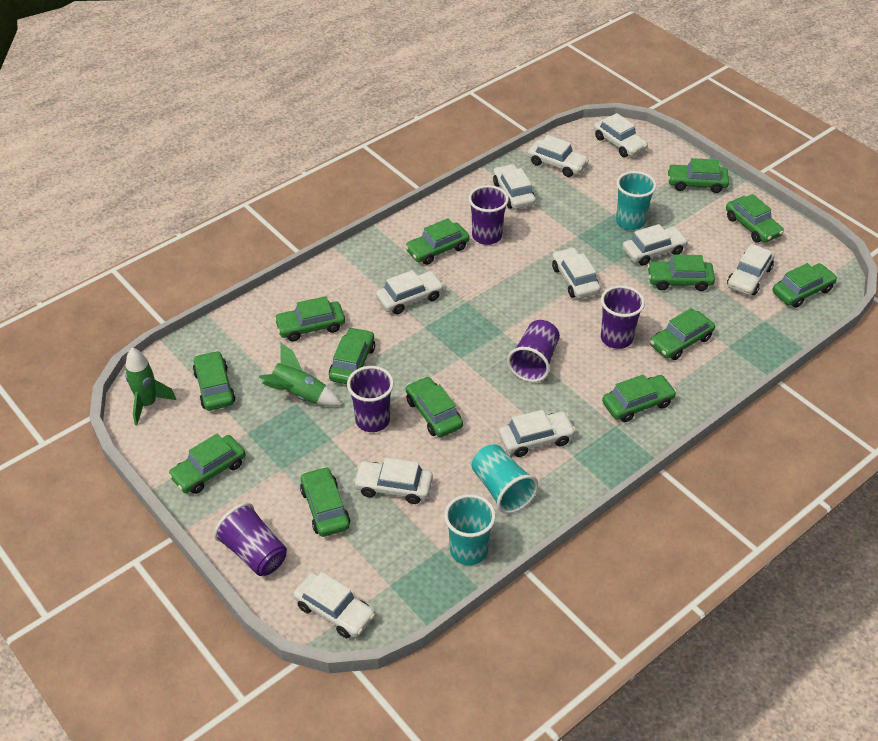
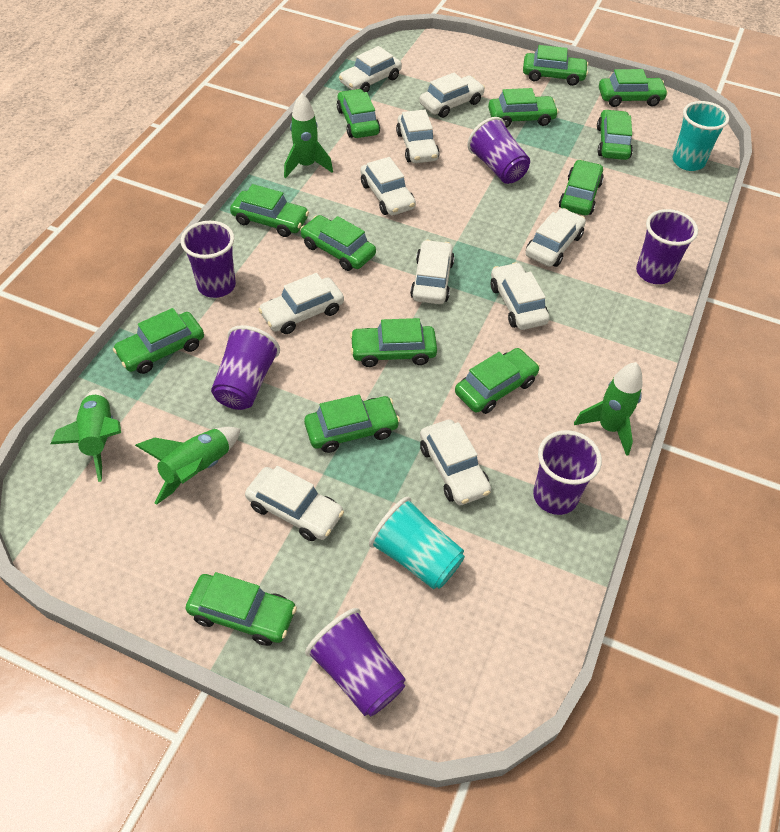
green rocket: [125,348,176,425] [259,342,342,407] = 2 -> [51,389,121,482] [135,427,241,505] [284,93,333,178] [574,362,643,456] = 4
purple cup: [214,503,287,576] [347,366,394,432] [468,185,509,245] [507,320,560,382] [601,285,645,349] = 5 -> [181,221,236,298] [211,325,280,410] [305,608,406,716] [467,117,530,184] [533,430,602,515] [636,209,698,284] = 6
turquoise cup: [444,494,496,565] [472,444,538,514] [616,171,657,230] = 3 -> [369,497,465,589] [673,101,729,171] = 2

